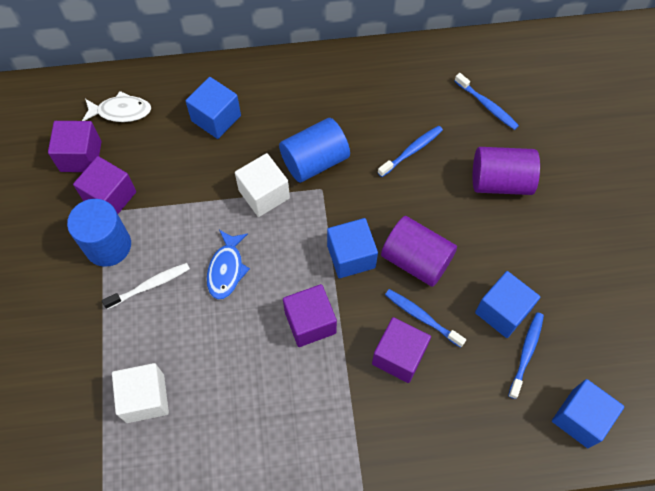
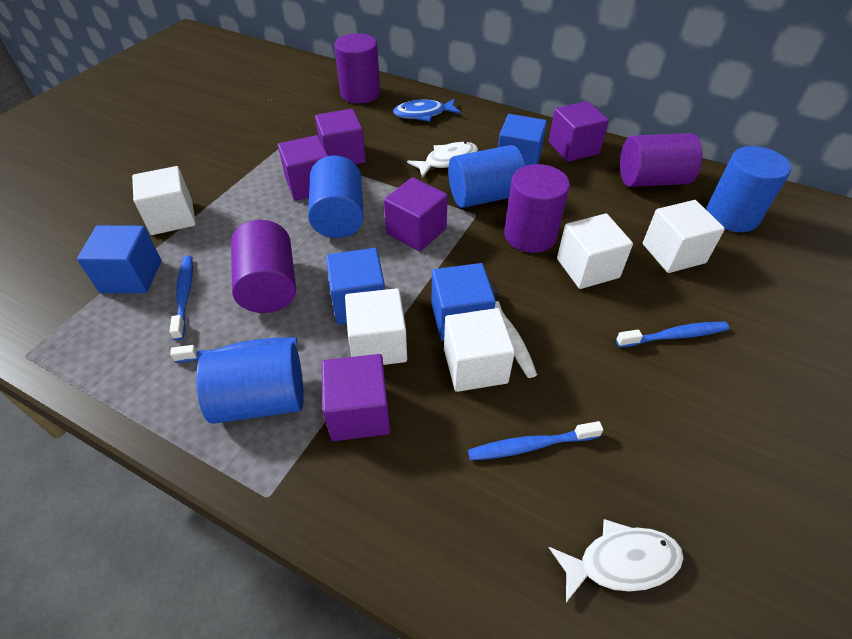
blue cylinder: [67,199,131,267] [279,118,350,183] = 2 -> [196,342,304,424] [308,155,364,238] [448,145,525,208] [706,146,791,232] = 4
purple cube: [48,121,101,172] [73,156,136,214] [283,284,337,347] [372,317,431,383] = 4 -> [278,135,328,201] [315,109,366,164] [322,354,390,441] [384,177,448,252] [549,101,609,162] = 5
purple cylinder: [381,216,457,287] [473,147,540,195] = 2 -> [231,220,296,313] [334,33,380,104] [504,164,570,253] [620,133,703,187] = 4
white cube: [112,363,169,423] [235,153,290,217] = 2 -> [132,166,196,235] [345,288,407,365] [444,308,515,392] [557,213,633,289] [643,200,725,273] = 5
white fish: [82,91,151,122] = 1 -> [407,142,478,178] [549,519,684,602] = 2

